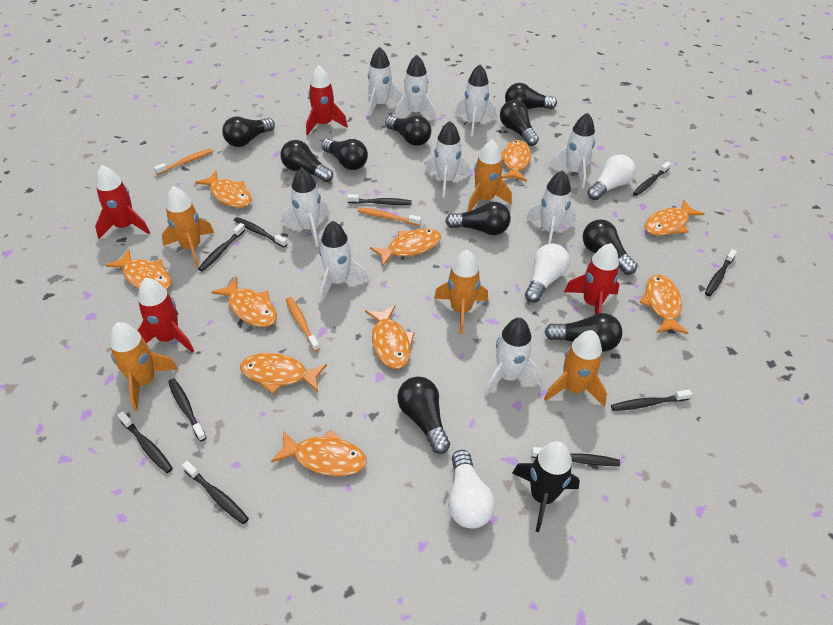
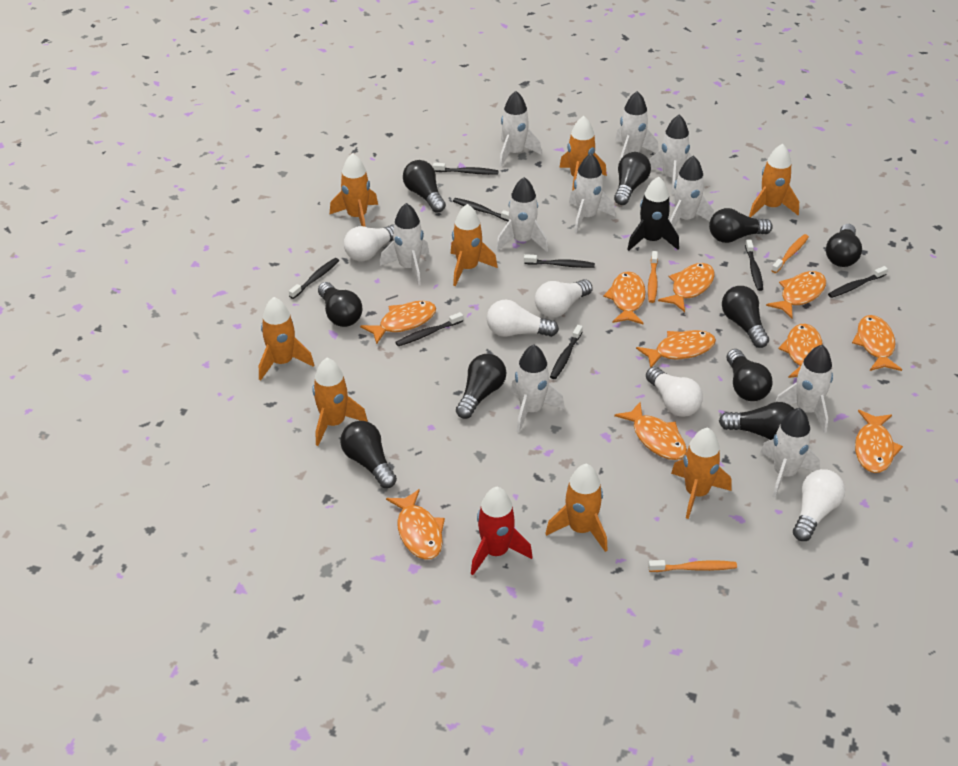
black toothbrush: [117,411,173,473] [168,378,206,442] [182,461,249,524] [198,223,245,272] [234,217,287,247] [347,194,412,205] [532,447,620,466] [611,389,692,411] [633,162,671,196] [705,249,737,296] = 10 -> [289,258,339,299] [395,312,463,346] [433,163,498,175] [453,198,509,221] [524,254,595,268] [550,325,583,379] [745,240,763,291] [828,266,888,298] = 8
orange rocket: [110,322,178,411] [162,186,214,267] [434,250,488,334] [467,140,512,212] [544,330,607,406] = 5 -> [259,297,314,380] [312,358,368,446] [330,153,378,227] [451,204,498,286] [545,464,607,552] [559,116,607,191] [671,427,731,519] [749,144,799,217] = 8
red rocket: [95,165,150,239] [138,278,194,353] [306,65,348,135] [564,243,620,314] = 4 -> [471,487,533,575] = 1
white light bulb: [448,450,495,528] [525,243,570,302] [588,155,635,200] = 3 -> [344,224,394,261] [487,300,559,337] [535,279,593,317] [646,367,703,417] [793,469,845,541] = 5
white rocket: [282,167,330,247] [319,221,369,302] [368,46,403,117] [395,55,436,121] [425,121,470,198] [455,64,496,137] [484,318,542,396] [526,170,576,244] [549,113,595,188] = 9 -> [380,203,429,286] [496,177,548,252] [499,91,542,167] [511,344,564,432] [569,153,615,233] [615,91,659,160] [649,115,692,194] [670,155,714,227] [760,408,820,498] [775,345,833,433] = 10

